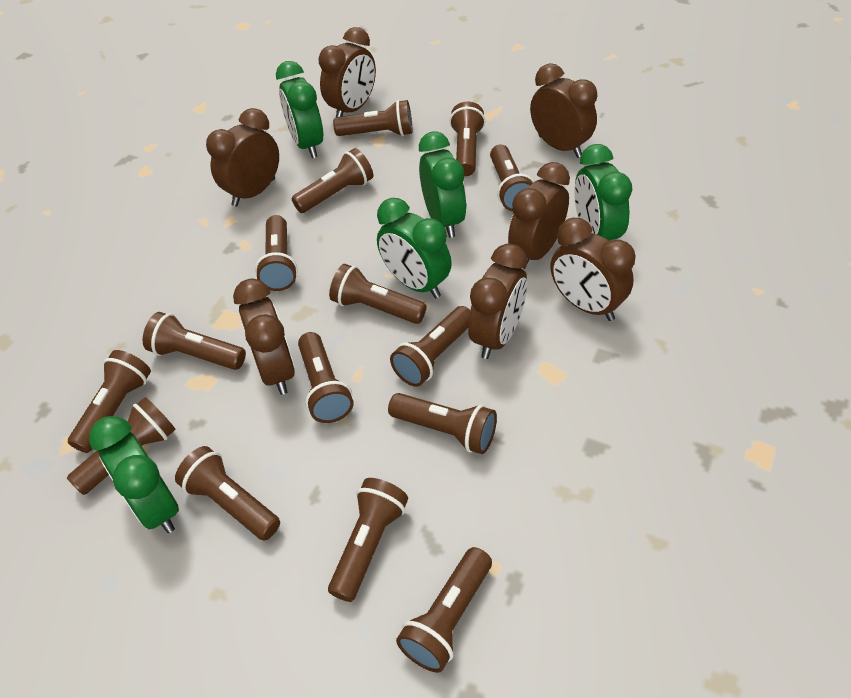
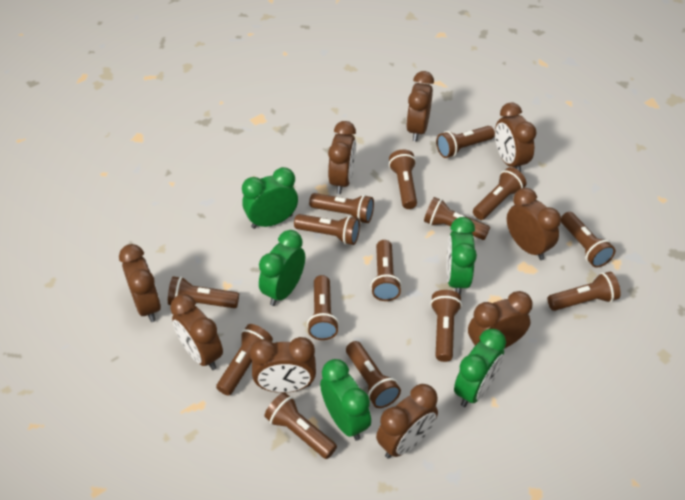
brown clock: [206,108,279,207] [233,278,295,395] [319,27,376,117] [468,243,527,359] [508,162,570,269] [530,63,597,158] [551,218,635,321] = 7 -> [119,244,161,322] [170,294,223,370] [250,337,316,393] [328,121,356,194] [376,384,438,459] [406,71,434,142] [468,291,533,348] [495,102,536,172] [507,188,561,260] = 9

